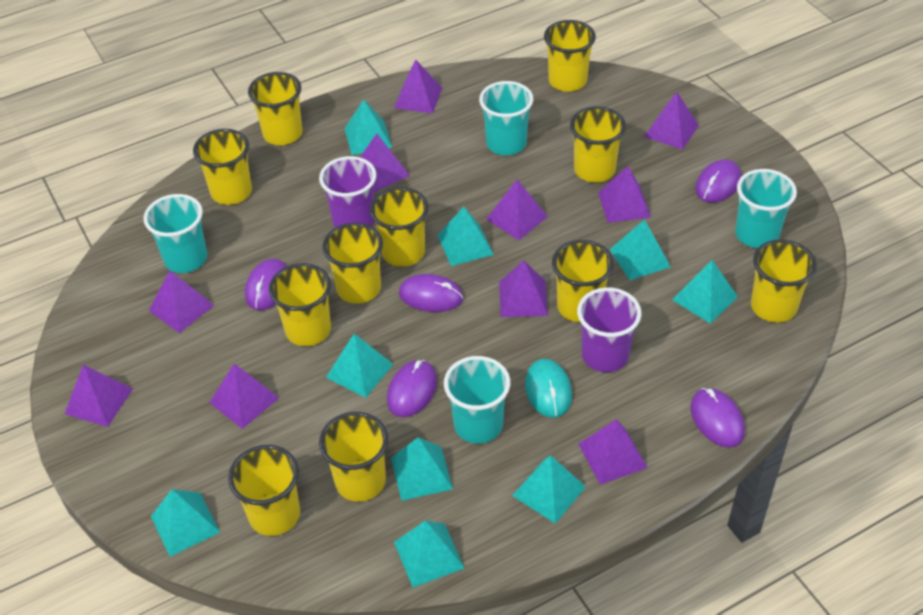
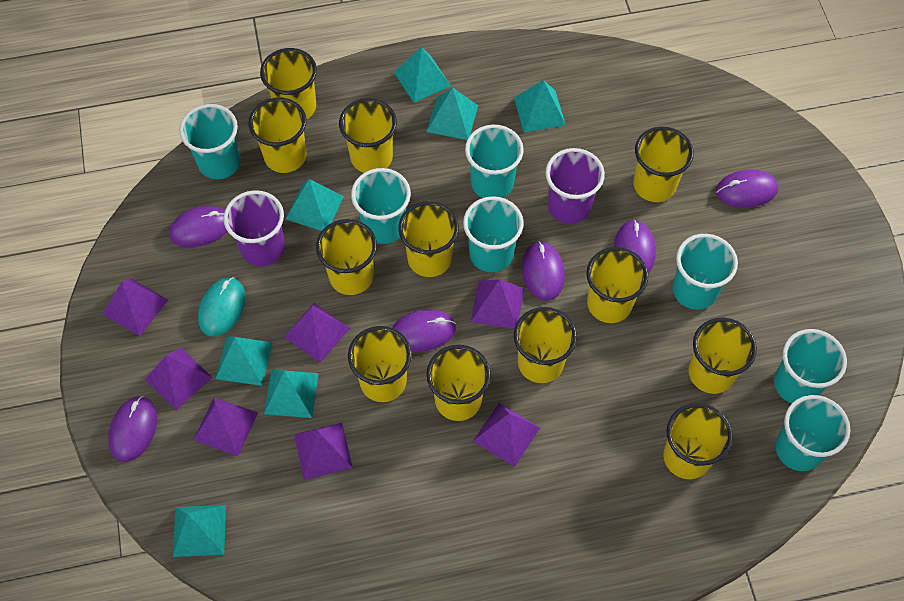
purple mouse: [245,259,287,310] [387,360,437,417] [399,274,463,312] [691,388,745,448] [695,159,741,203] = 5 -> [108,396,157,462] [169,206,228,247] [392,310,456,352] [522,241,565,301] [614,220,656,273] [716,169,778,208] = 6
purple pyramid: [65,365,133,427] [149,271,214,333] [209,363,279,429] [360,134,410,192] [394,59,442,113] [486,179,548,240] [499,260,548,317] [578,419,648,484] [598,166,651,223] [644,92,699,150] = 10 -> [103,278,168,336] [144,347,212,410] [194,397,258,456] [284,303,350,363] [294,423,353,480] [471,279,524,329] [473,403,540,467] = 7
turquoise cup: [143,194,208,273] [444,356,510,444] [479,81,534,155] [735,169,797,248] = 4 -> [179,104,240,179] [351,168,411,244] [463,196,524,272] [465,125,524,198] [673,234,738,310] [774,329,847,404] [775,395,850,471] = 7
turquoise pyramid: [151,489,220,557] [326,334,394,398] [344,99,392,155] [391,437,453,501] [394,521,464,588] [437,207,494,266] [512,455,586,524] [609,219,671,280] [672,260,738,324] = 9 -> [173,505,226,557] [216,336,273,386] [264,369,319,418] [286,179,344,231] [394,47,451,103] [426,87,478,140] [514,80,566,133] = 7
yellow cup: [193,129,252,205] [228,445,300,536] [248,72,303,145] [269,263,331,346] [319,412,388,502] [322,223,383,304] [370,187,429,267] [544,20,596,92] [552,240,614,322] [570,106,626,182] [751,239,817,323] = 11 -> [249,98,307,173] [260,48,317,119] [316,219,377,295] [339,98,397,173] [348,326,412,402] [398,201,459,277] [427,345,491,421] [514,307,577,383] [587,247,648,323] [633,127,694,202] [663,403,733,479] [688,318,757,394] = 12

